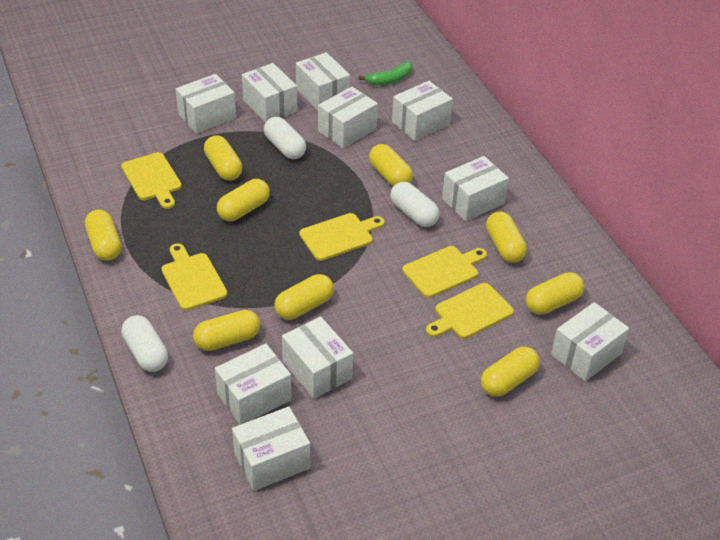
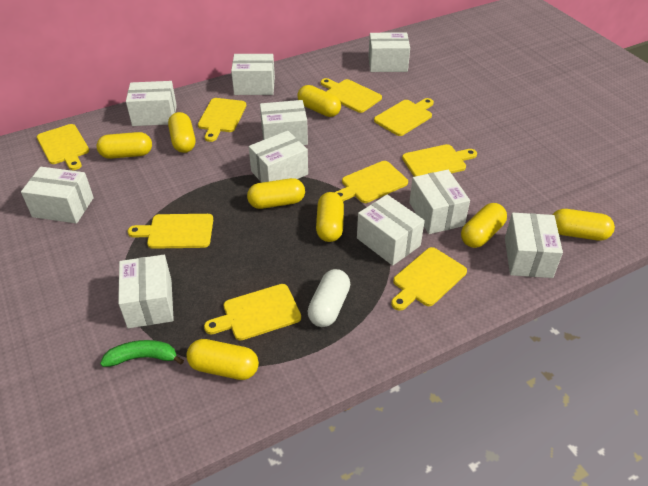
white capsule: [121,315,168,372] [264,117,306,159] [390,182,439,227] = 3 -> [307,269,350,327] = 1
yellow capsule: [85,210,121,261] [193,310,260,351] [204,135,243,181] [217,179,270,221] [274,274,334,320] [369,144,413,186] [481,347,540,397] [486,212,527,263] [526,272,584,315] = 9 -> [97,132,152,159] [168,112,195,153] [187,339,259,380] [247,178,305,209] [297,85,341,117] [316,192,344,242] [461,203,507,248] [553,209,615,240] = 8
yellow cutting board: [121,152,182,209] [161,243,227,311] [299,213,385,261] [402,246,487,298] [426,283,514,339] = 5 -> [37,124,89,170] [128,214,213,249] [198,98,246,142] [204,284,301,341] [321,78,382,113] [335,161,408,203] [374,98,434,136] [391,247,467,311] [402,144,477,177] = 9

